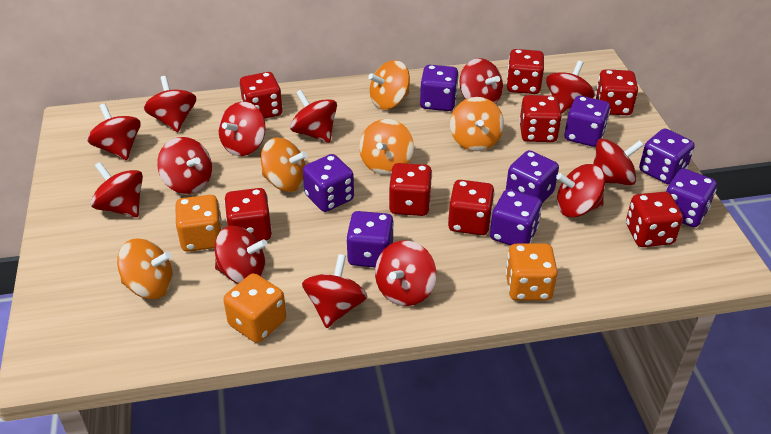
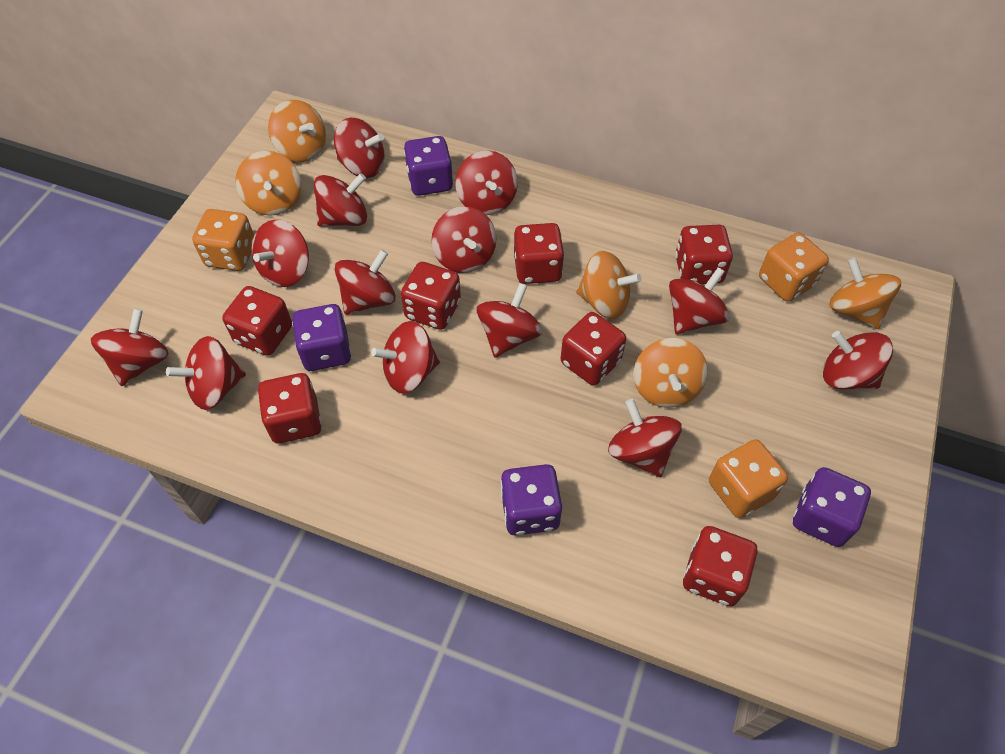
purple dice: [303,154,354,212] [346,211,394,267] [420,65,459,111] [490,189,542,245] [506,150,559,203] [564,96,610,147] [639,128,695,184] [666,168,717,227] = 8 -> [292,304,351,371] [404,136,453,196] [501,464,562,536] [793,467,871,547] = 4
red dice: [224,188,272,242] [240,72,283,119] [389,163,432,216] [448,180,495,235] [506,49,544,94] [519,95,562,142] [595,69,638,115] [626,192,683,247] = 8 -> [222,286,292,356] [258,373,322,443] [401,262,461,330] [514,223,564,284] [561,312,626,385] [675,225,733,284] [683,526,758,606] = 7

